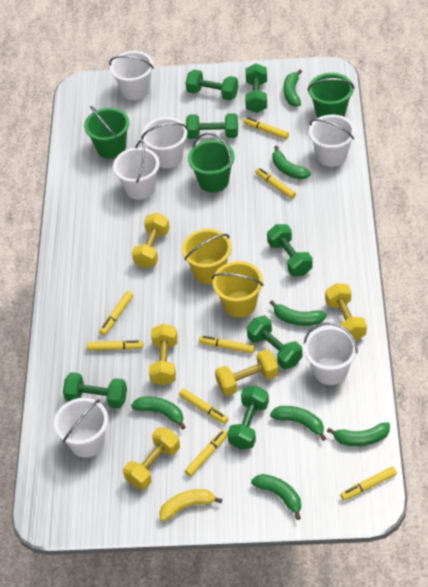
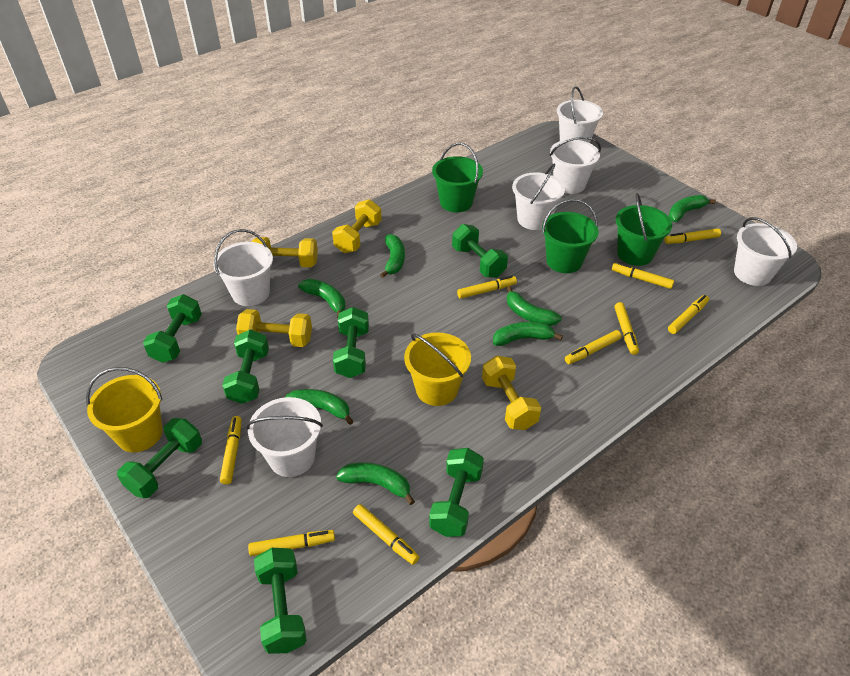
yellow banana: [159,489,222,522] = 1 -> none = 0
yellow dumbbell: [123,427,180,490] [132,213,170,268] [149,324,178,386] [215,349,279,396] [325,283,367,341] = 5 -> [236,309,312,347] [252,237,318,267] [332,199,382,253] [482,356,541,430] = 4
yellow marker: [87,340,143,351] [99,291,133,335] [179,389,229,424] [185,430,227,477] [199,336,255,354] [243,117,289,139] [255,168,296,199] [340,466,397,501] = 8 -> [220,416,242,484] [248,530,335,556] [353,504,419,565] [457,275,517,299] [565,330,622,364] [612,262,674,289] [614,302,639,355] [664,228,721,244] [668,295,709,334] = 9

